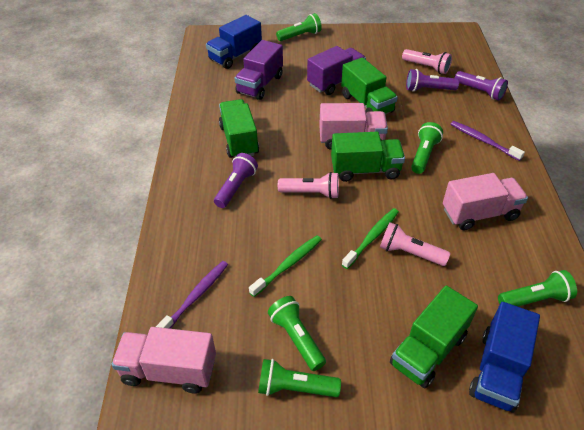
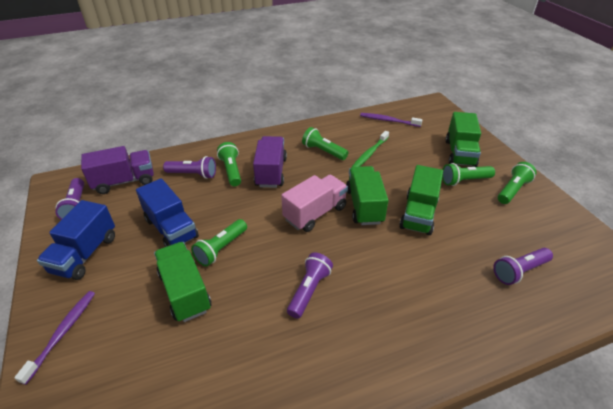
green toothbrush: [249,236,322,297] [342,208,399,269] = 2 -> [352,131,389,167] = 1
pink flashlight: [278,172,339,199] [380,222,450,266] [402,49,452,74] = 3 -> none = 0
pink truck: [111,327,216,394] [319,103,388,150] [443,173,528,230] = 3 -> [281,175,348,232] = 1
purple flashlight: [214,153,258,208] [406,69,459,92] [455,71,508,100] = 3 -> [55,178,84,220] [163,156,216,179] [287,252,333,319] [493,248,553,285] = 4

